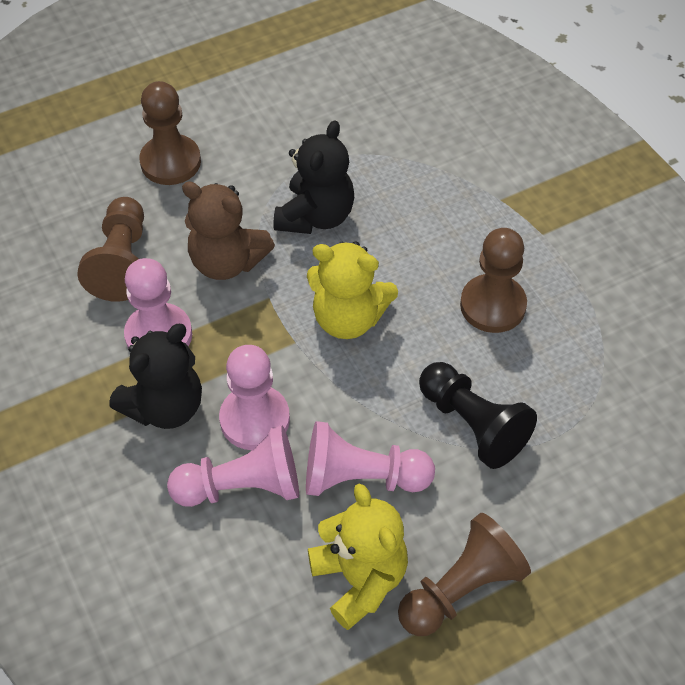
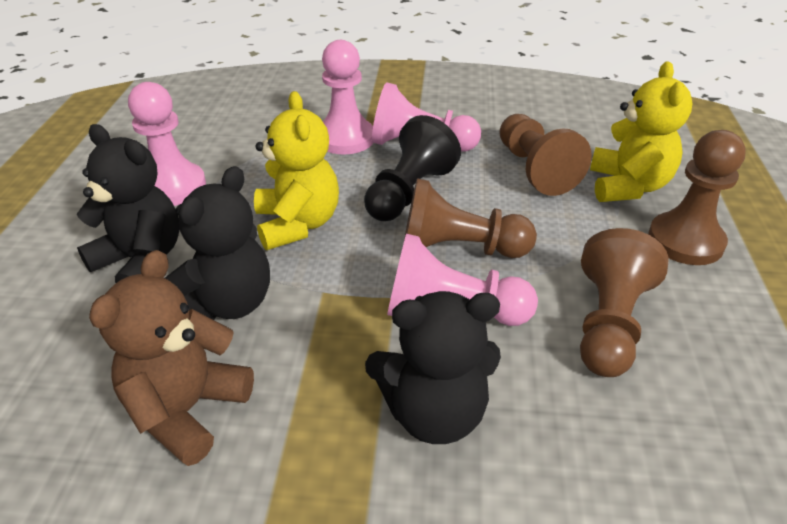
black teddy bear: [109,324,202,429] [274,120,354,234] = 2 -> [77,124,179,283] [165,166,270,320] [365,291,501,444] = 3

